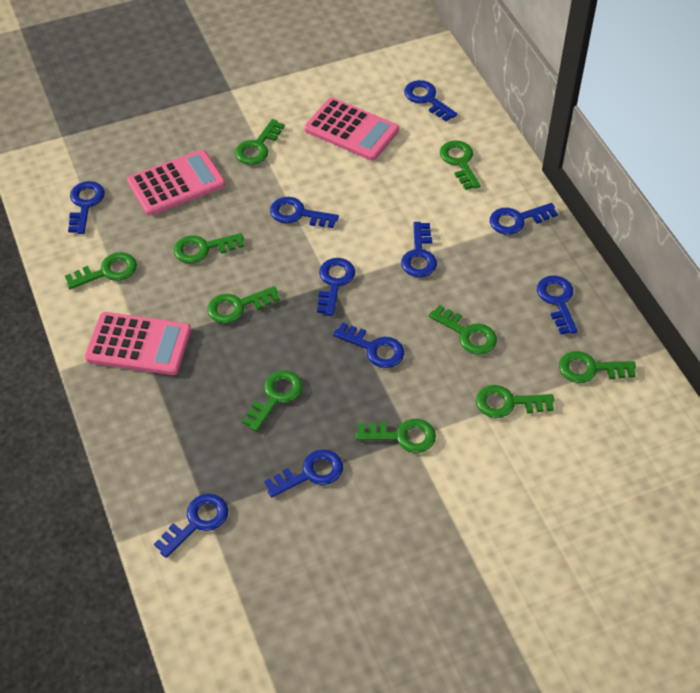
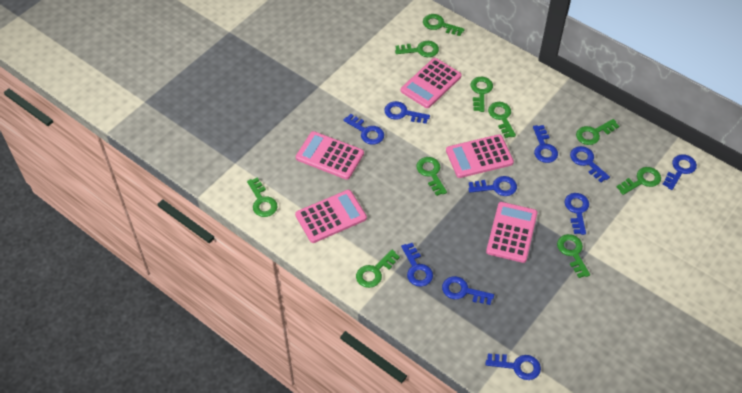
pink calculator: [85,312,191,375] [127,150,225,216] [304,97,399,161] = 3 -> [295,190,367,243] [296,131,364,180] [401,58,462,108] [446,134,514,178] [486,202,537,263] = 5

